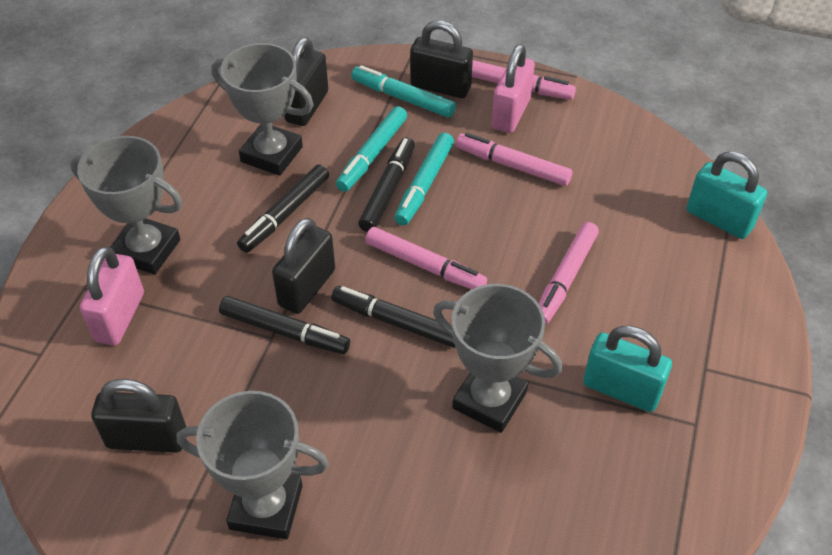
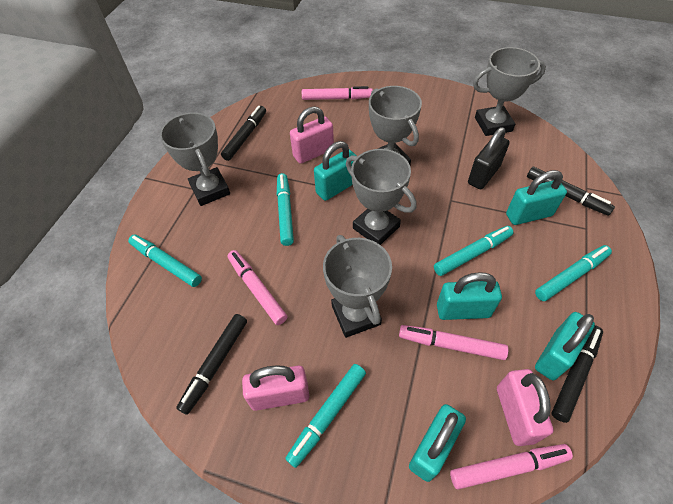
black padlock: [91,379,186,453] [272,218,335,314] [284,37,328,126] [410,20,473,98] = 4 -> [468,127,510,189] = 1
grey trophy: [70,136,182,274] [177,391,329,539] [211,43,313,176] [433,284,562,433] = 4 -> [160,113,230,206] [323,235,392,338] [346,149,417,245] [369,86,422,164] [473,47,546,136] = 5
pink padlock: [80,246,144,345] [492,44,535,133] = 2 -> [242,365,309,411] [290,106,334,164] [497,369,554,446] = 3
turquoise marker: [336,106,407,192] [351,65,456,118] [394,133,454,226] = 3 -> [128,235,202,287] [277,173,294,246] [285,364,366,468] [434,226,514,276] [535,245,612,301] = 5
turquoise padlock: [583,326,672,412] [686,152,767,239] = 2 -> [314,141,357,201] [409,404,466,482] [437,272,502,320] [506,170,567,225] [535,312,595,380] = 5

